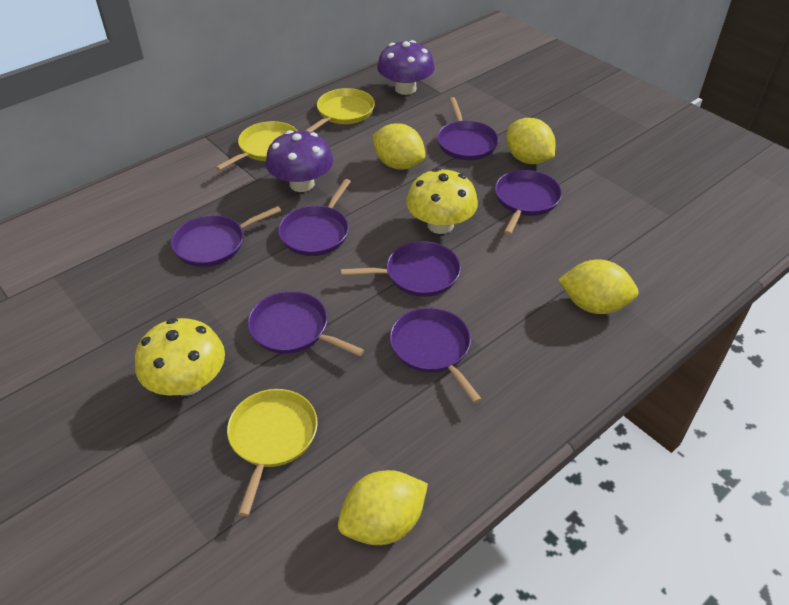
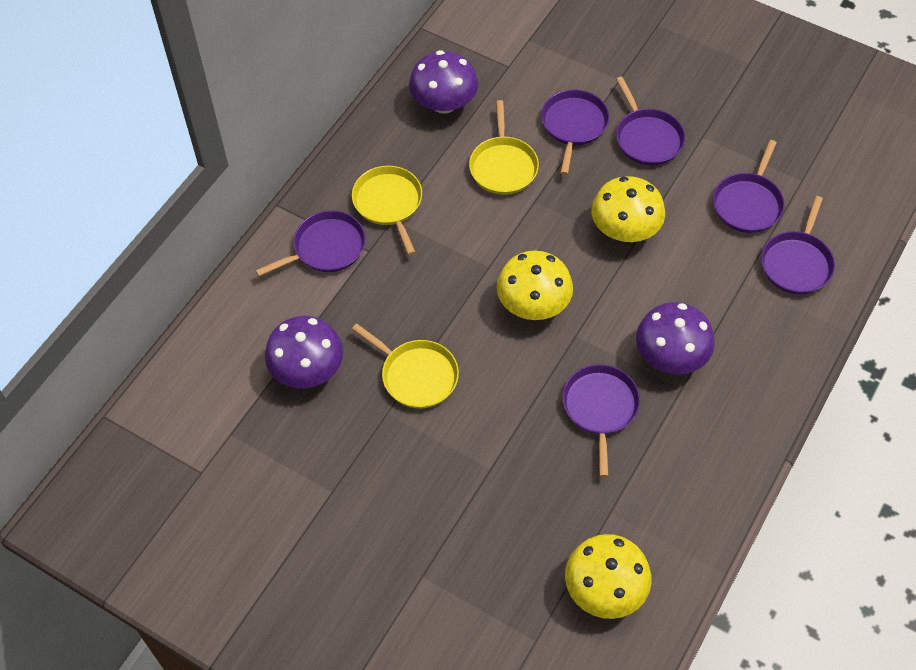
purple mushroom: [266,130,333,192] [377,40,435,95] = 2 -> [265,316,343,388] [409,50,478,114] [636,302,715,374] = 3
purple pan: [171,206,281,267] [248,291,364,356] [278,179,351,256] [341,241,461,297] [390,308,482,404] [437,97,499,160] [495,170,562,235] = 7 -> [255,210,366,276] [541,89,609,175] [562,364,640,477] [616,77,685,166] [713,140,785,233] [761,196,835,294] = 6
yellow lemon: [338,470,428,545] [373,123,426,170] [507,118,556,164] [558,259,639,314] = 4 -> none = 0
yellow mushroom: [135,318,225,396] [406,168,478,234] = 2 -> [497,251,573,320] [565,534,651,619] [591,176,665,242] = 3

